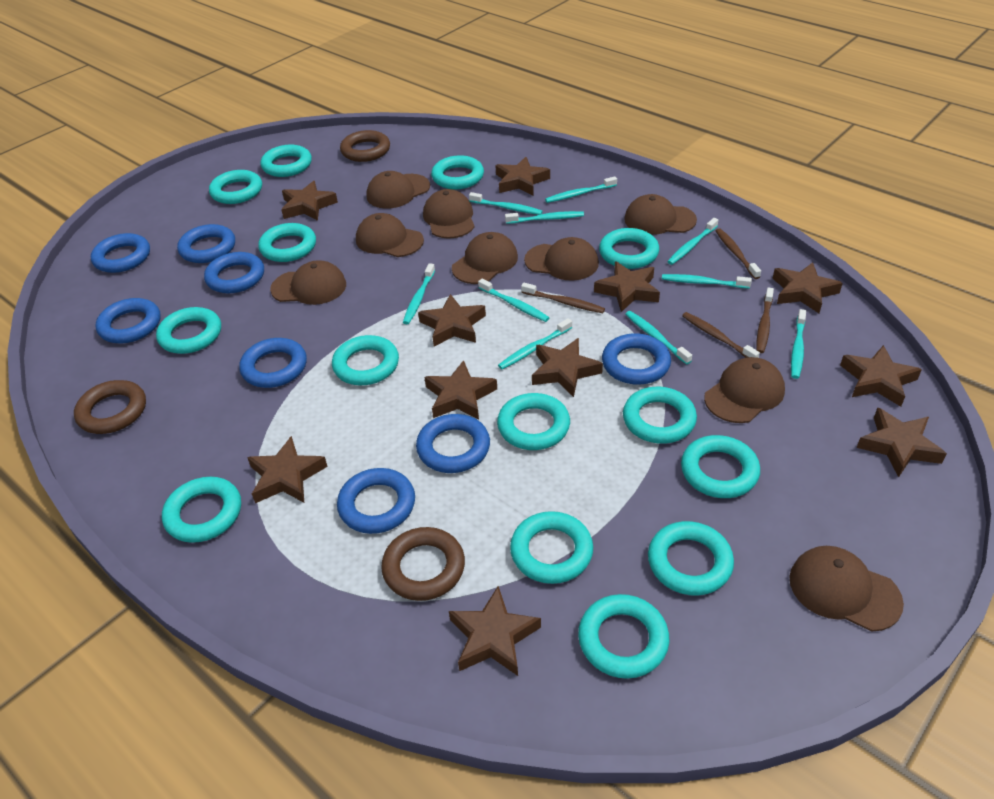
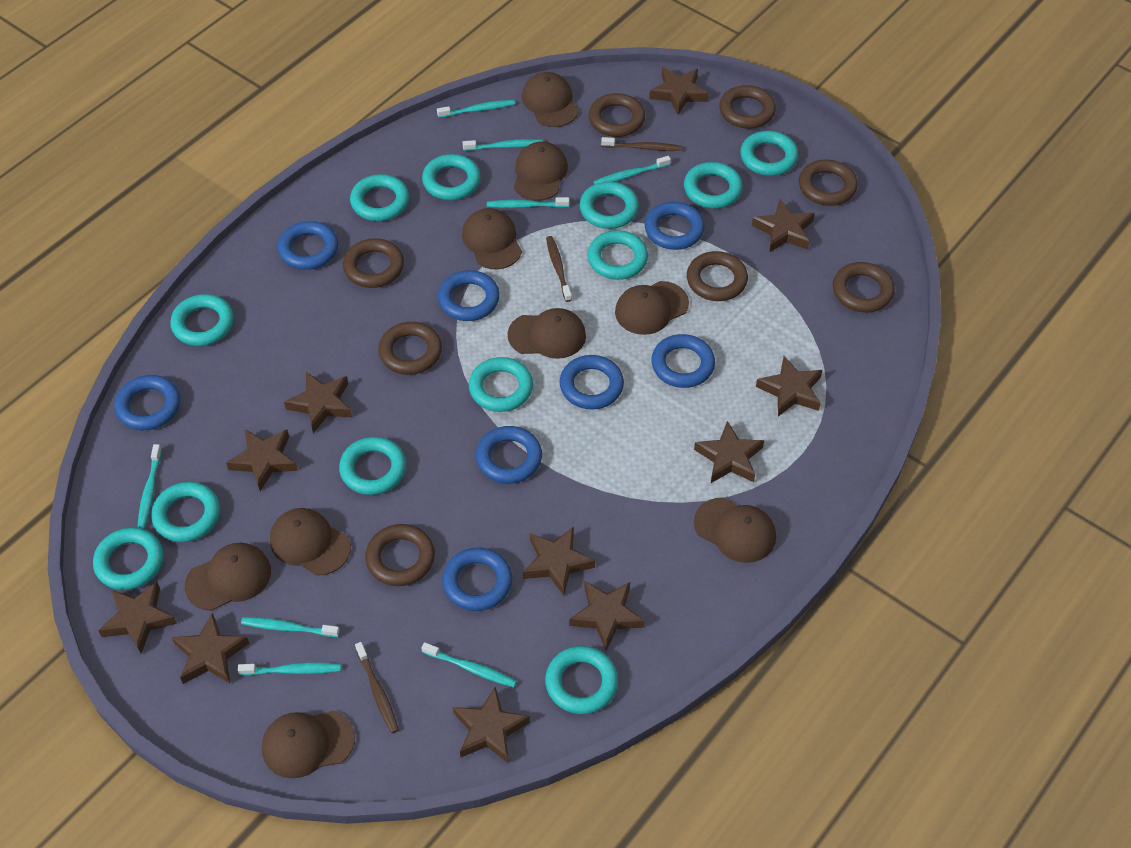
brown ring: [74,380,146,434] [340,130,390,162] [381,527,465,601] = 3 -> [343,238,404,288] [365,524,435,586] [378,322,442,375] [589,93,645,137] [687,251,748,301] [719,85,776,129] [799,159,858,206] [833,262,895,313] = 8
brown toothbrush: [521,283,605,313] [682,312,760,358] [716,228,761,279] [757,287,774,353] = 4 -> [355,642,399,733] [546,236,572,302] [601,137,682,151] = 3
turquoise ring: [156,307,221,354] [162,477,241,543] [209,170,262,204] [258,223,316,262] [260,145,312,177] [332,335,399,385] [431,155,484,189] [497,393,570,450] [510,511,593,584] [578,594,669,679] [599,228,659,269] [623,387,697,444] [648,521,734,595] [681,435,760,498] = 14 -> [93,528,163,590] [151,482,220,542] [170,294,234,346] [339,437,406,495] [350,174,409,221] [422,154,481,200] [469,357,533,412] [545,646,618,714] [579,182,639,229] [587,230,648,280] [684,162,743,208] [740,131,798,176] = 12
turquoise toothbrush: [403,263,435,324] [469,192,543,215] [478,279,549,322] [498,318,572,369] [505,211,584,224] [545,176,617,203] [625,311,692,364] [662,274,752,289] [667,218,718,265] [791,309,806,379] = 10 -> [137,444,162,529] [238,663,341,675] [241,617,340,637] [421,642,517,688] [437,100,515,118] [463,139,543,151] [487,197,569,208] [594,156,671,184] = 8

